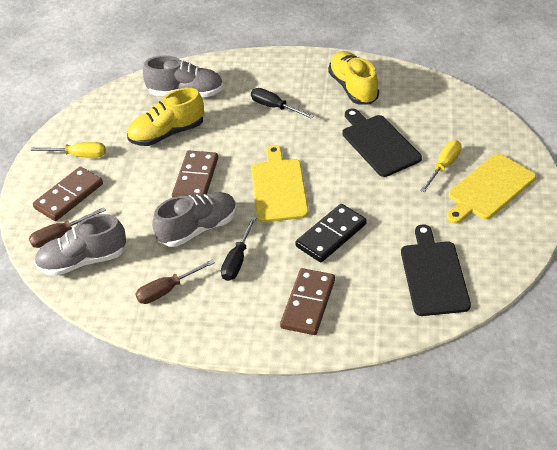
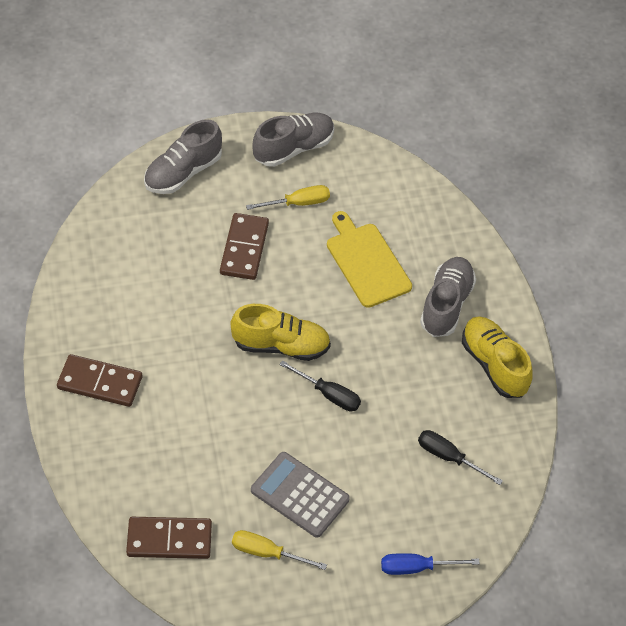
black cutting board: [342,108,422,177] [401,224,471,316] = 2 -> none = 0
black domino: [295,204,367,262] = 1 -> none = 0
blue screwdriver: none = 0 -> [381,553,480,575] = 1
brown screwdriver: [29,207,106,248] [135,260,215,304] = 2 -> none = 0
grey calculator: none = 0 -> [251,452,350,538] = 1
yellow cutting board: [251,145,309,222] [447,154,536,224] = 2 -> [327,211,412,308] = 1

